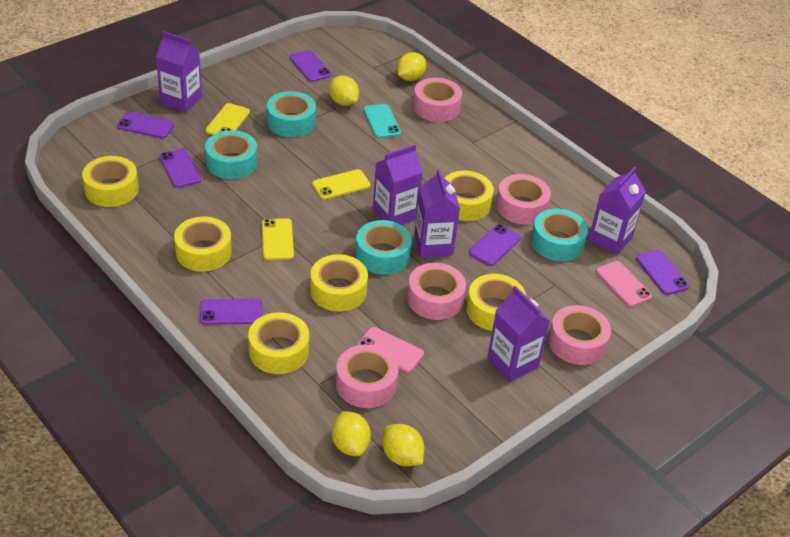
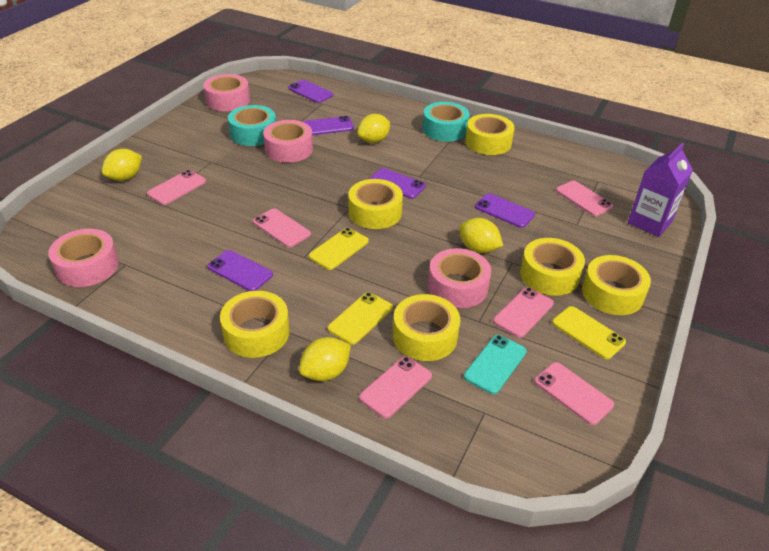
pink phone: [357,327,424,372] [596,261,652,307] = 2 -> [147,170,206,205] [253,209,311,247] [359,356,432,418] [493,287,554,338] [534,362,614,425] [556,180,613,216] = 6
pink tape: [336,344,398,408] [407,263,466,320] [413,78,462,122] [496,174,551,224] [548,305,611,365] = 5 -> [48,229,119,287] [203,74,250,111] [263,120,313,163] [428,248,491,308] = 4
purple carton: [156,31,202,112] [373,144,423,225] [414,169,460,257] [487,286,550,382] [588,167,646,255] = 5 -> [628,143,693,237] = 1
purple phone: [117,112,174,139] [159,149,202,188] [200,299,263,325] [290,50,331,82] [469,224,521,266] [636,250,689,295] = 6 -> [207,250,273,291] [288,80,333,103] [304,116,354,135] [369,168,426,199] [475,193,535,228] = 5
turquoise tape: [205,130,257,179] [267,91,316,137] [355,220,412,275] [531,209,588,261] = 4 -> [228,105,276,146] [423,102,470,142] = 2

